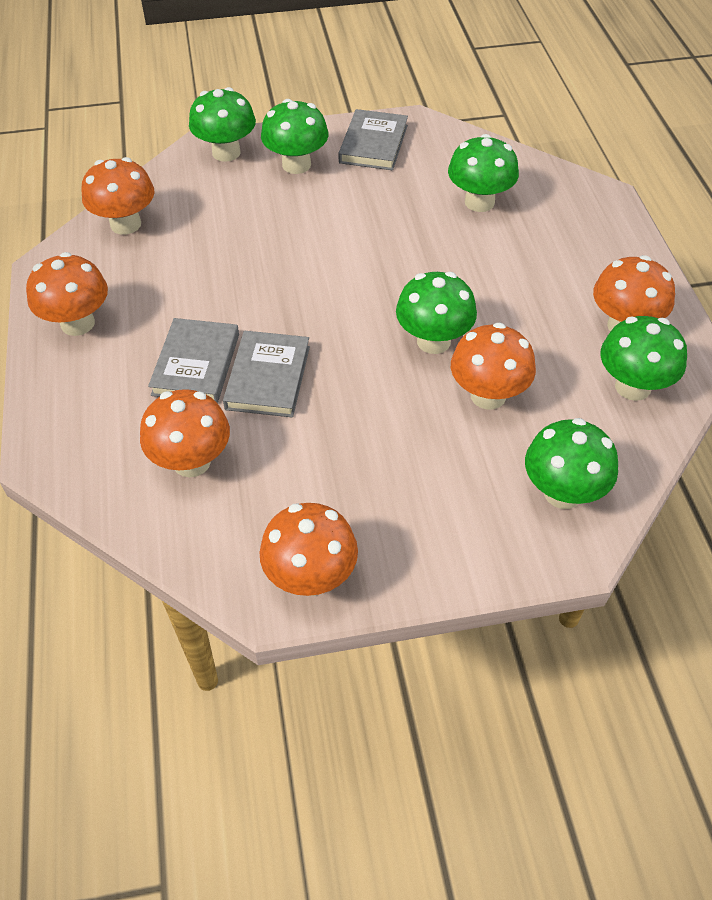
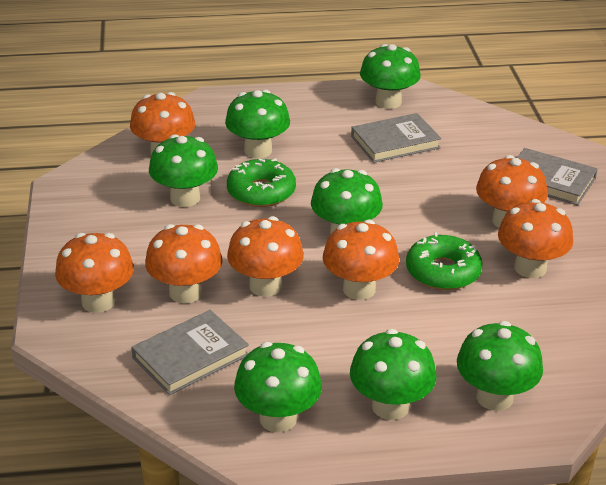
green donut: none = 0 -> [227,158,296,207] [406,232,483,290] = 2
green mushroom: [189,87,256,162] [261,99,328,174] [396,272,477,354] [448,134,519,212] [525,418,618,509] [601,316,687,401] = 6 -> [149,134,218,207] [225,90,290,158] [234,342,322,432] [311,168,383,234] [350,329,436,420] [360,44,421,109] [457,321,543,411] = 7
orange mushroom: [26,252,108,336] [82,157,154,235] [140,389,230,477] [260,503,358,596] [451,323,536,409] [593,255,675,332] = 6 -> [55,233,134,313] [130,92,195,155] [145,224,223,304] [227,216,304,297] [323,220,399,300] [476,155,548,228] [498,199,573,278] = 7

